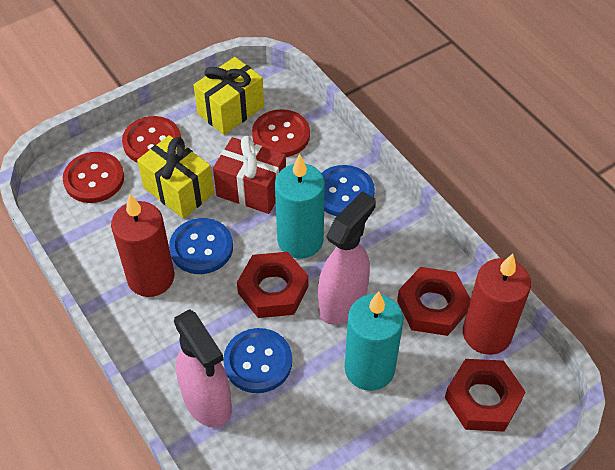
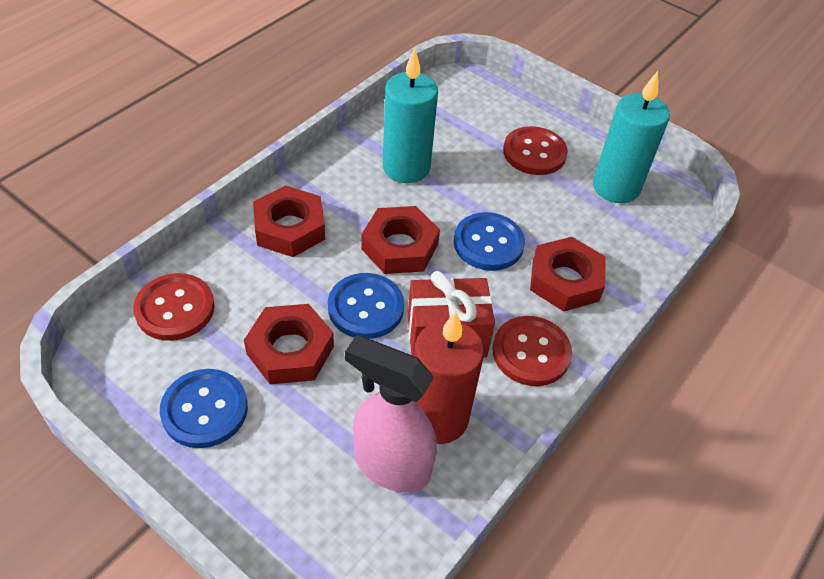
pink spray bottle: [174,309,232,428] [318,191,376,325] = 2 -> [345,335,437,492] = 1
red candle: [111,193,174,297] [463,254,531,355] = 2 -> [414,311,484,444] = 1
red nut: [237,252,309,318] [397,267,470,336] [445,359,526,432] = 3 -> [244,304,334,384] [253,185,325,257] [361,206,440,274] [530,237,606,312] = 4
yellow gift: [137,135,214,219] [193,57,264,135] = 2 -> none = 0

